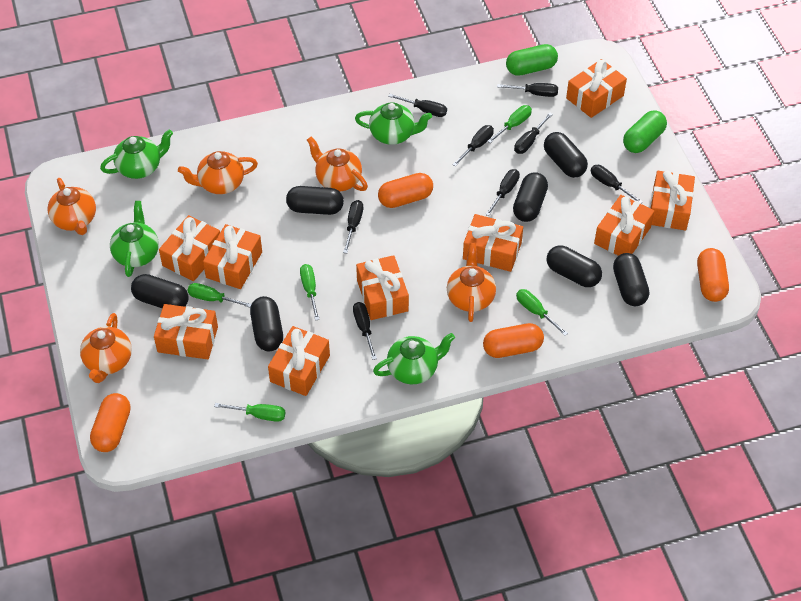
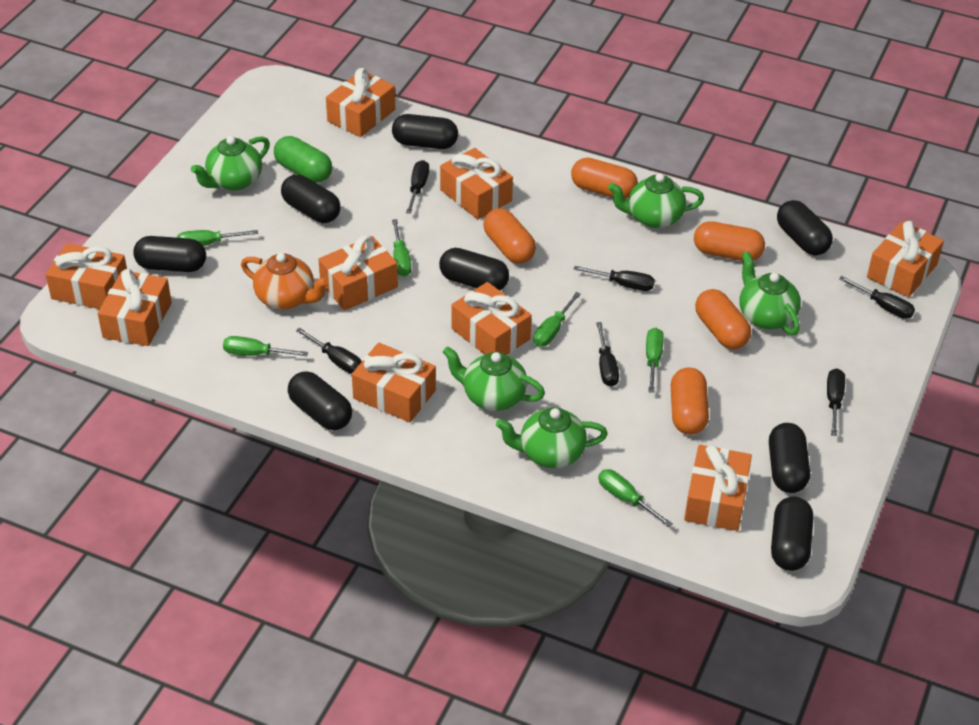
black capsule: [131,274,188,308] [250,296,283,351] [286,186,344,215] [513,172,548,222] [544,132,588,178] [547,246,602,287] [613,253,649,306] = 7 -> [133,236,206,272] [281,175,340,223] [288,371,352,430] [392,114,458,149] [439,248,509,290] [769,423,810,493] [771,497,813,571] [777,200,833,256] = 8
black screwdriver: [343,200,363,253] [353,302,377,360] [388,94,447,117] [452,125,494,167] [485,169,520,216] [497,83,558,97] [514,113,553,154] [591,165,643,203] = 8 -> [296,328,362,374] [406,160,429,214] [574,266,655,291] [596,322,619,387] [827,368,845,436] [839,276,915,319] = 6
green capsule: [506,44,558,76] [623,110,667,153] = 2 -> [274,136,332,183] = 1
green screwdriver: [187,283,251,307] [214,403,286,422] [300,264,320,321] [487,105,532,143] [516,289,568,336] = 5 -> [177,230,258,246] [223,336,308,356] [392,219,411,277] [533,292,581,347] [598,469,673,527] [646,328,664,393] = 6
green teapot: [100,129,173,179] [110,201,159,277] [355,102,432,145] [373,333,455,384] = 4 -> [191,136,270,191] [443,346,545,411] [496,407,608,468] [608,173,704,228] [740,251,801,335] = 5
orange capsule: [90,393,131,452] [378,173,433,208] [483,323,544,358] [697,248,729,302] = 4 -> [483,208,536,264] [571,157,638,199] [671,367,709,435] [694,221,765,261] [695,289,751,349] = 5
orange teapot: [48,178,96,235] [80,313,132,383] [178,151,258,194] [307,137,368,191] [447,243,496,322] = 5 -> [241,253,329,309] = 1

